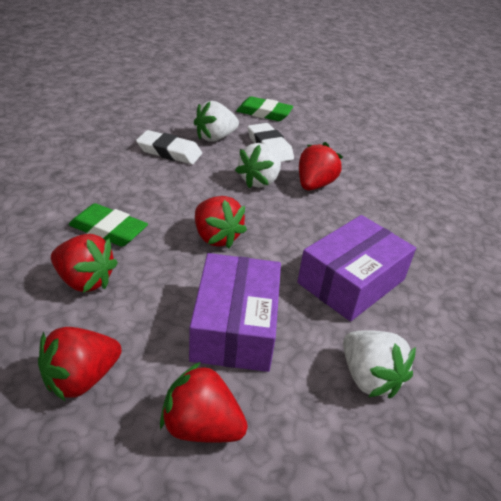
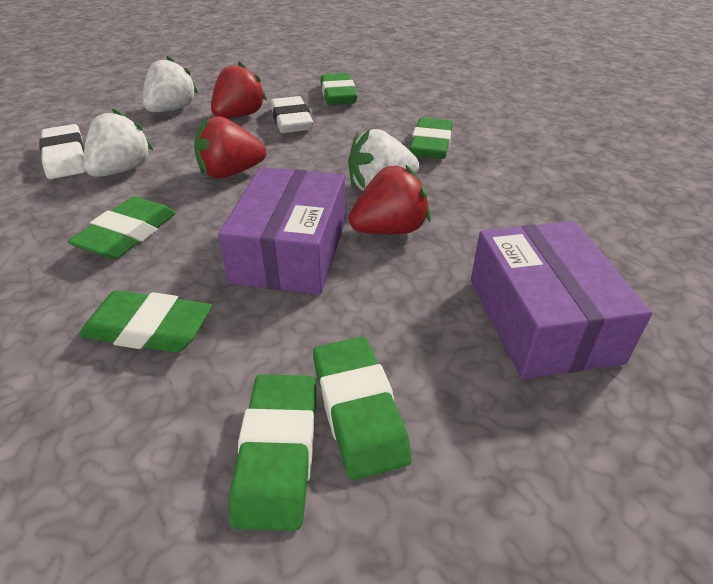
green eraser: [69,203,148,247] [236,96,293,121] = 2 -> [68,197,176,259] [79,290,212,353] [229,374,316,531] [313,337,412,480] [321,73,357,105] [410,118,452,159] = 6
red strawberry: [38,327,122,401] [51,234,118,293] [160,362,248,443] [195,196,247,249] [299,142,343,190] = 5 -> [194,116,266,178] [211,61,267,118] [349,165,431,234] = 3

